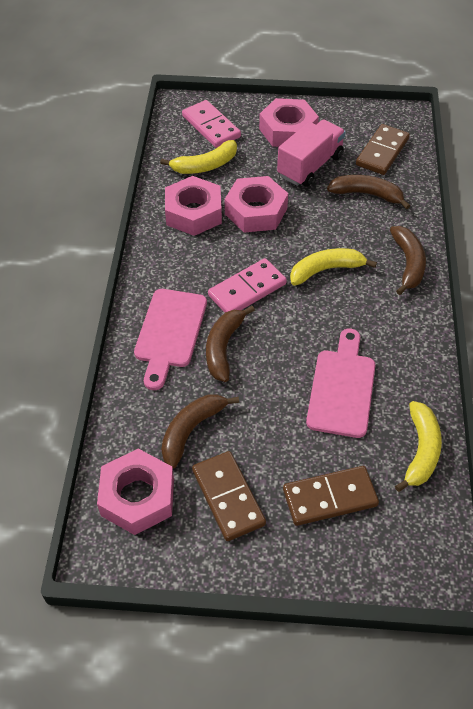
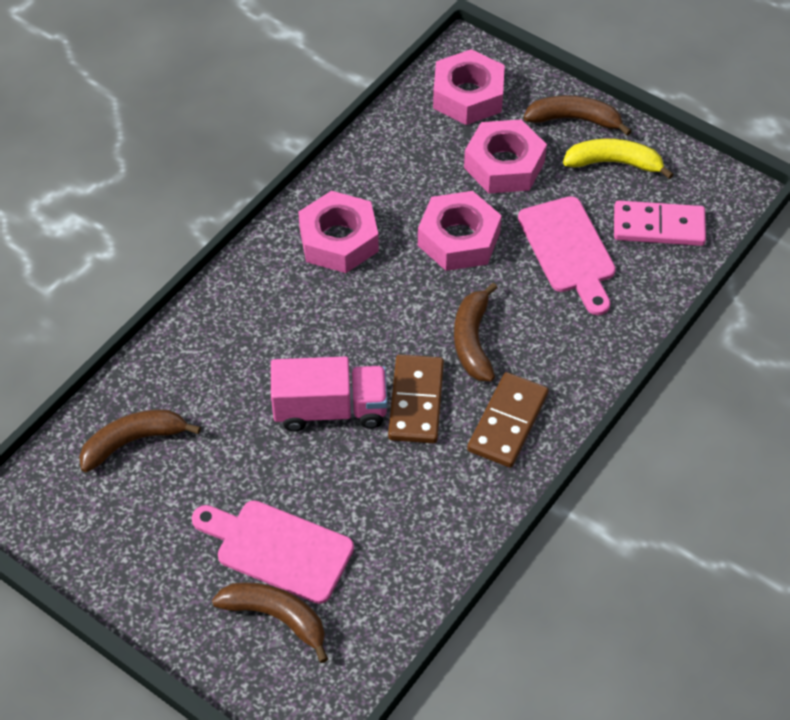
brown domino: [192,451,266,541] [283,466,379,526] [356,124,410,175] = 3 -> [388,354,444,443] [467,372,549,468] = 2
pink domino: [182,100,241,148] [208,258,287,313] = 2 -> [614,200,706,246] = 1
yellow banana: [160,140,237,174] [290,248,377,286] [395,401,442,492] = 3 -> [563,139,674,179] = 1

